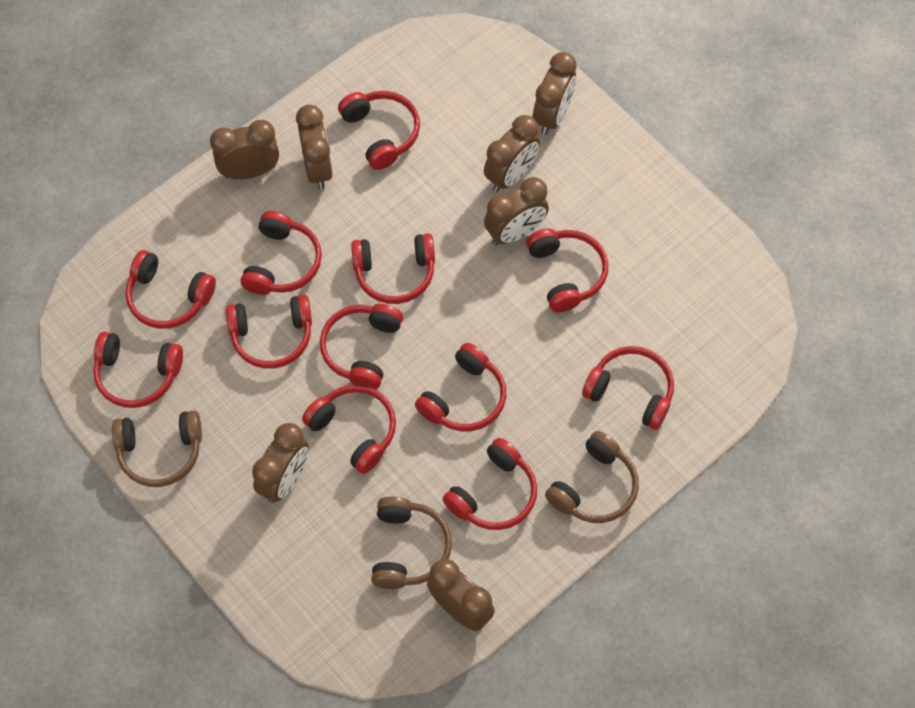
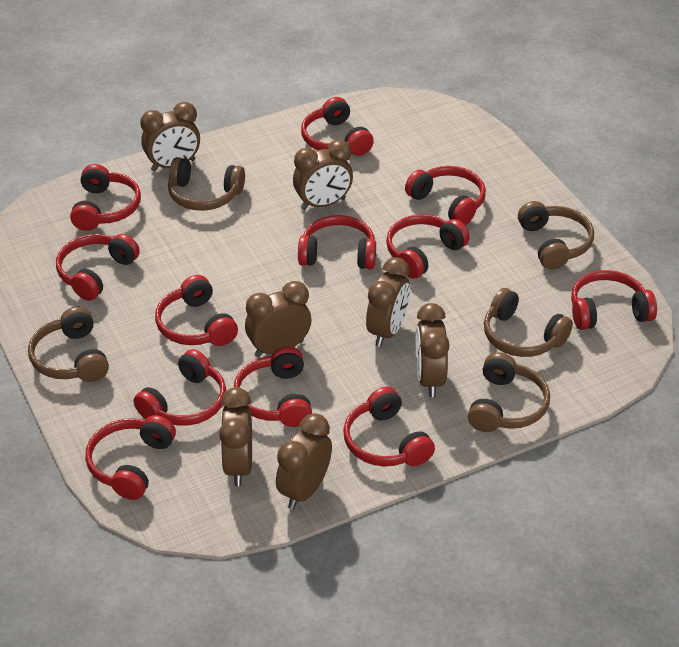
brown headphones: [112,410,202,487] [371,497,452,589] [545,431,639,523] = 3 -> [28,307,109,382] [168,157,245,211] [468,352,550,432] [484,288,573,357] [518,201,594,270] = 5

